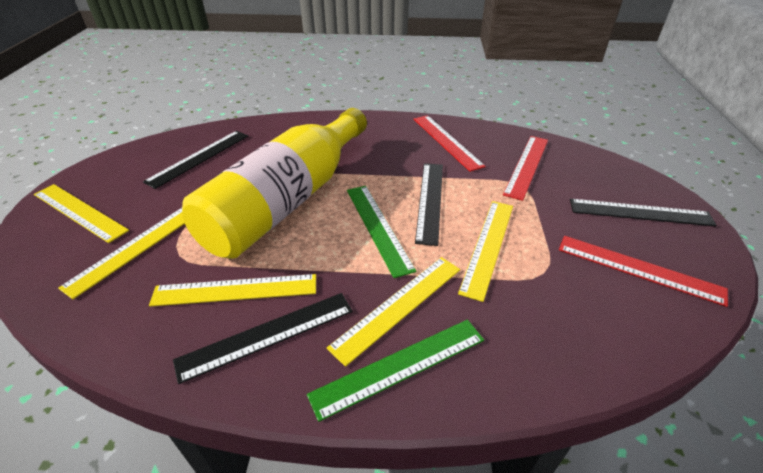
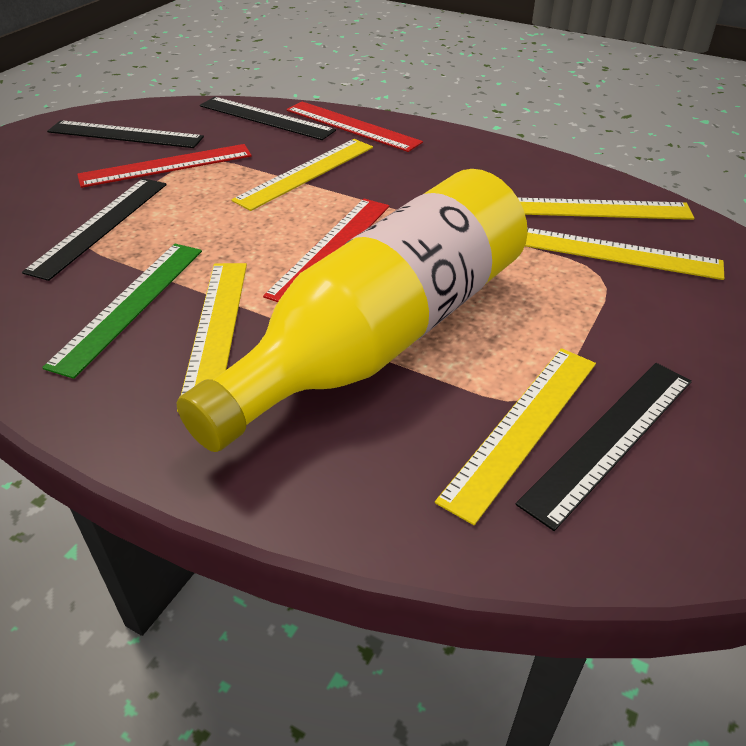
green ruler: [307,319,484,422] [347,186,416,278] = 2 -> [42,244,202,379] = 1

